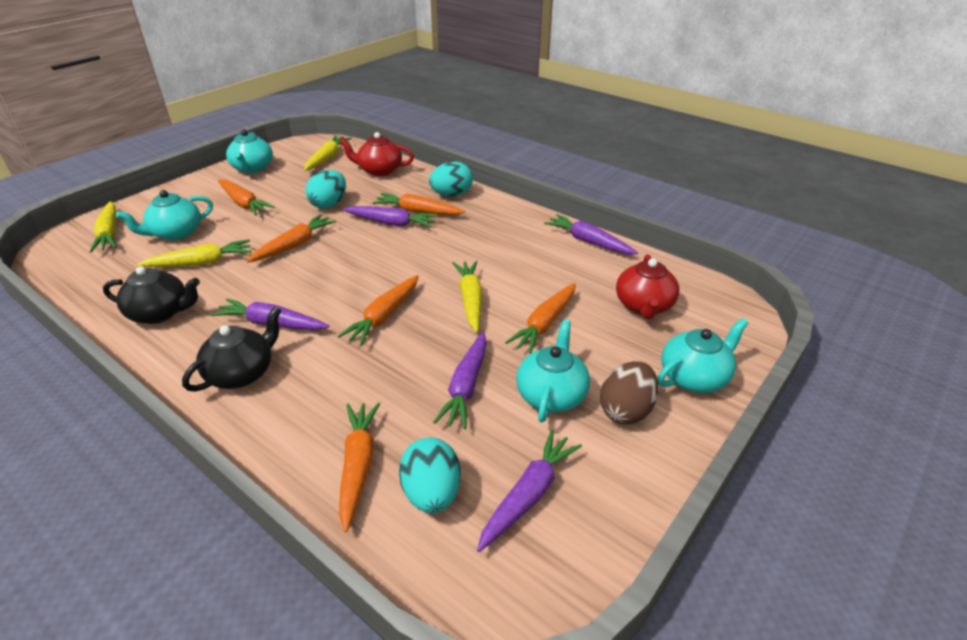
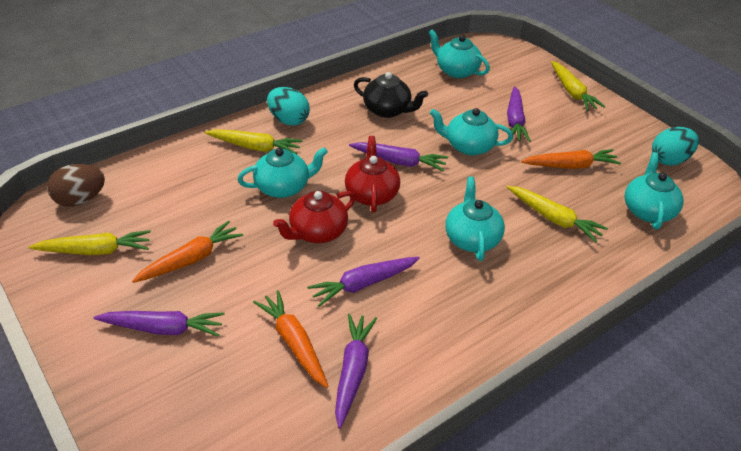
black teapot: [103,266,200,324] [182,306,281,392] = 2 -> [354,72,428,118] = 1
orange carrot: [218,179,275,216] [246,214,336,263] [338,275,419,346] [339,402,380,533] [373,193,465,215] [505,283,576,354] = 6 -> [132,221,243,283] [253,290,329,388] [521,149,621,169] = 3
turquoise egg: [305,170,346,209] [399,438,461,514] [429,161,473,196] = 3 -> [267,87,310,126] [652,127,699,166] = 2
turquoise teapot: [116,190,213,241] [226,129,273,173] [516,320,590,422] [657,318,748,393] = 4 -> [238,147,328,198] [428,29,490,78] [430,108,513,155] [445,176,505,261] [625,152,683,229] = 5

